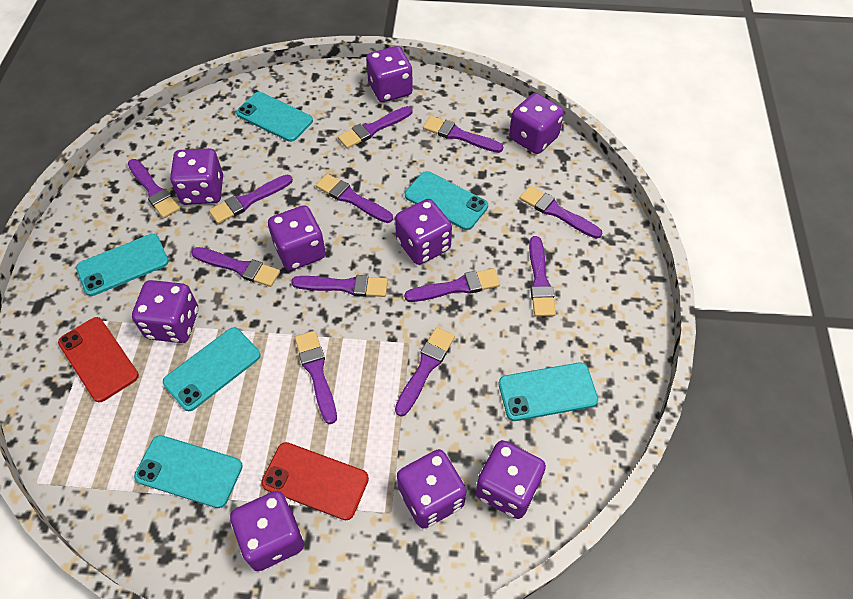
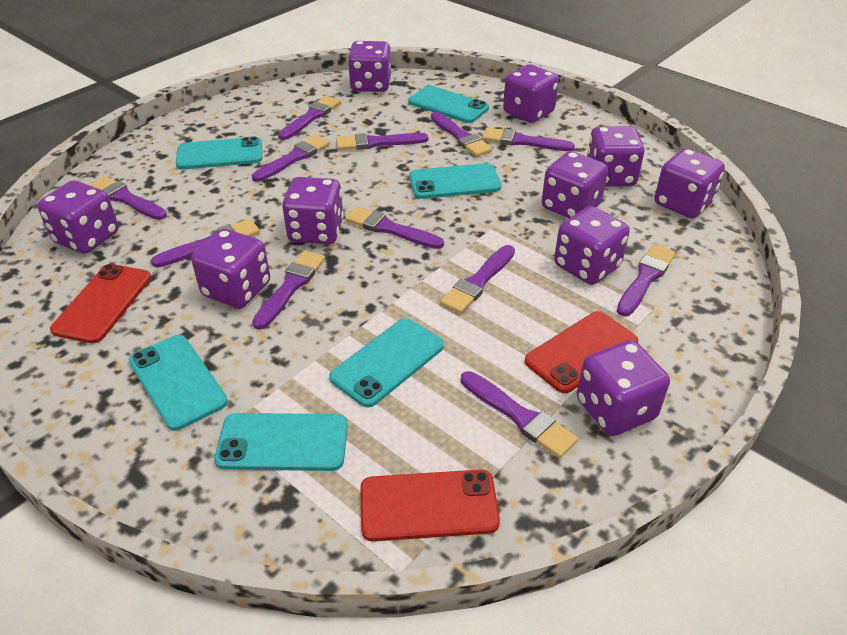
purple dice: [132,280,198,343] [170,148,223,205] [230,491,304,571] [268,205,326,271] [366,46,413,102] [395,199,452,265] [397,449,466,529] [476,440,546,519] [509,93,564,154] = 9 -> [37,180,119,254] [191,229,270,308] [282,177,344,244] [348,41,391,92] [503,64,559,123] [542,151,608,218] [554,206,630,285] [576,340,670,436] [587,126,645,186] [654,148,725,218] = 10
red phone: [58,317,139,402] [261,442,369,520] = 2 -> [50,264,151,344] [360,469,500,542] [525,311,638,393] = 3

